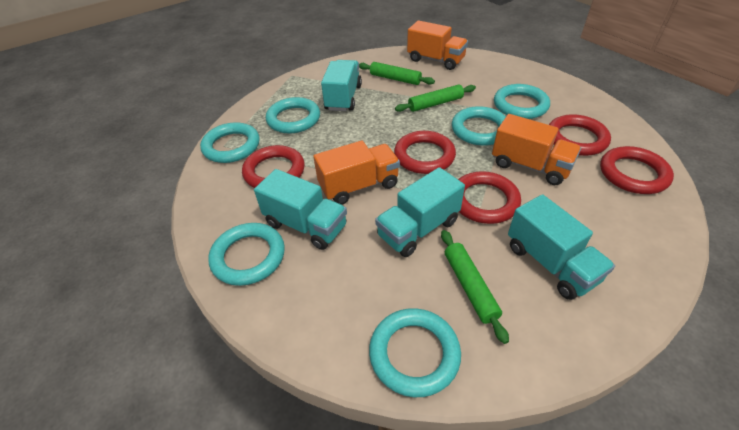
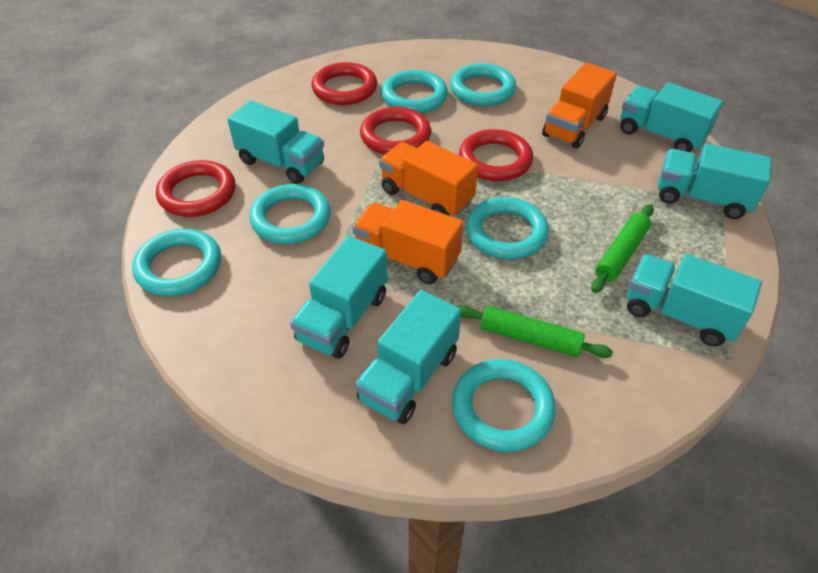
green rolling pin: [359,62,435,85] [395,84,476,112] [441,230,509,344] = 3 -> [457,305,613,358] [591,204,654,293] = 2
red ring: [242,145,305,188] [394,131,456,174] [458,171,521,224] [549,114,611,156] [600,146,674,194] = 5 -> [156,160,235,217] [311,62,377,105] [360,107,431,155] [459,129,533,181] = 4
turquoise truck: [254,169,347,250] [321,60,362,111] [375,167,465,257] [508,194,615,300] = 4 -> [227,101,324,184] [290,236,388,359] [355,290,461,424] [620,83,723,152] [627,254,762,346] [658,143,772,219] = 6

